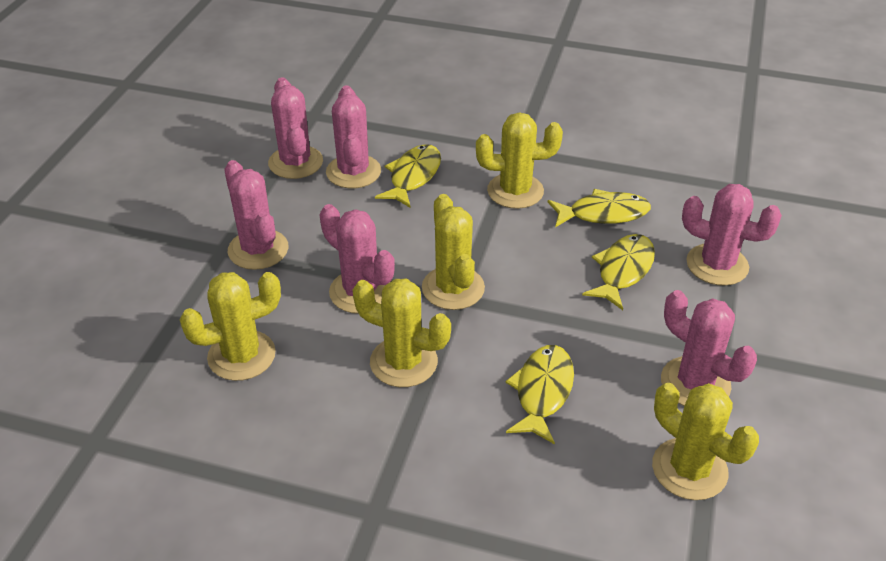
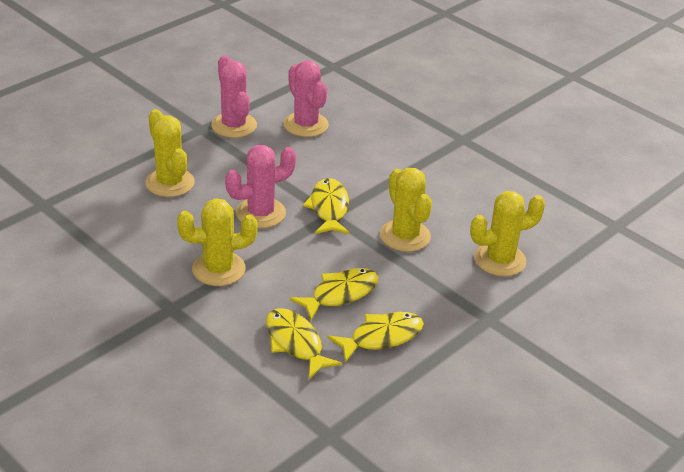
pink cactus: [224,160,288,270] [268,77,323,179] [320,204,395,314] [326,85,381,188] [661,290,757,406] [682,184,782,286] = 6 -> [211,55,257,138] [225,145,296,228] [284,60,329,137] = 3
yellow cactus: [180,272,281,381] [353,279,451,387] [422,194,485,310] [476,112,563,209] [652,383,759,500] = 5 -> [145,109,195,197] [177,198,258,286] [380,168,432,252] [470,191,545,277] = 4

